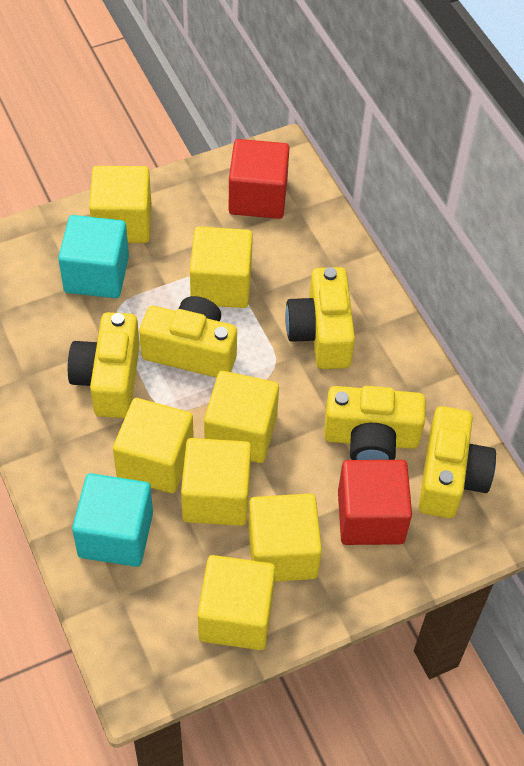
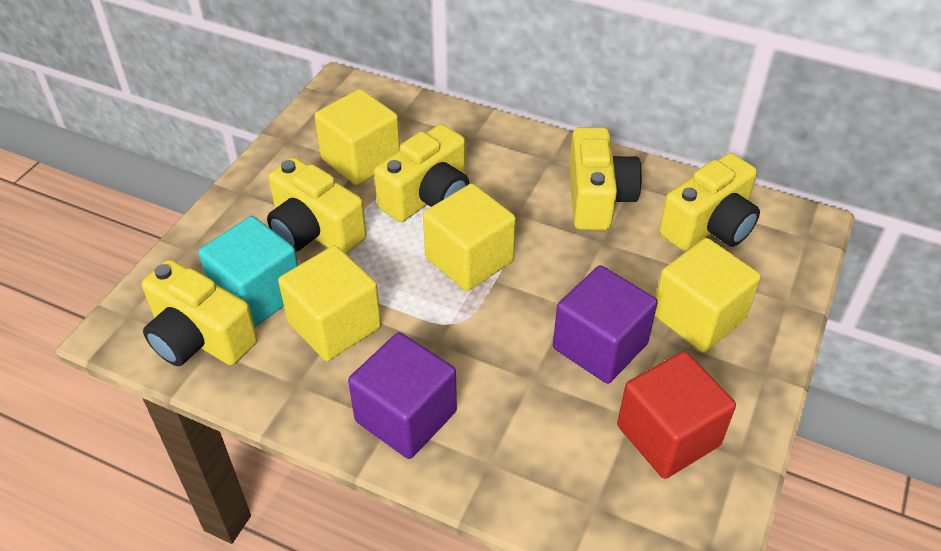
purple cube: none = 0 -> [348,332,457,459] [553,265,658,384] = 2
red cube: [229,139,289,219] [338,460,412,545] = 2 -> [617,351,736,479] = 1
turquoise cube: [58,215,129,298] [72,473,153,567] = 2 -> [198,216,298,327] = 1
yellow cube: [89,166,151,243] [113,398,194,493] [181,438,251,526] [190,227,253,308] [198,555,275,650] [204,371,279,463] [248,493,322,582] = 7 -> [278,245,381,361] [314,89,400,185] [423,183,516,291] [655,238,761,353] = 4

